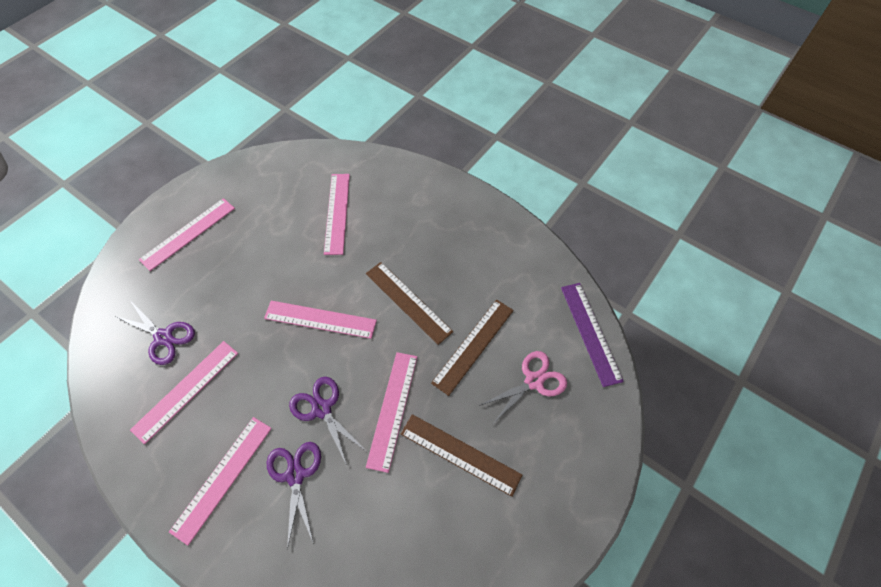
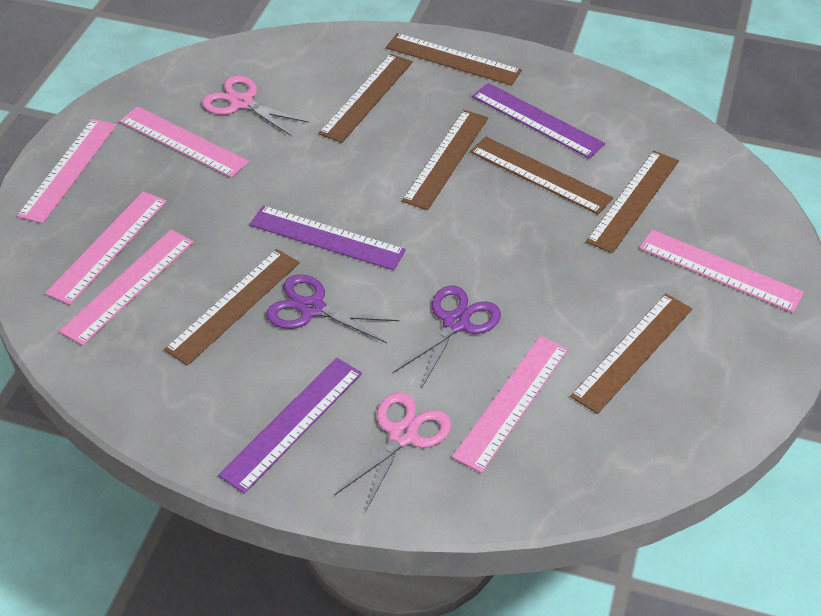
brown ruler: [366,262,453,345] [401,414,522,497] [431,300,514,396] = 3 -> [164,249,300,365] [319,54,413,143] [386,33,522,86] [402,110,488,210] [470,136,613,215] [570,294,692,414] [586,151,679,253] = 7
pink scissors: [478,351,567,425] = 1 -> [202,76,309,136] [335,392,452,512] = 2
purple ruler: [561,283,624,387] = 1 -> [218,357,362,494] [249,206,406,270] [472,83,605,159] = 3
purple scissors: [114,302,195,365] [267,442,321,550] [289,377,366,466] = 3 -> [266,274,399,343] [393,285,501,387] = 2

